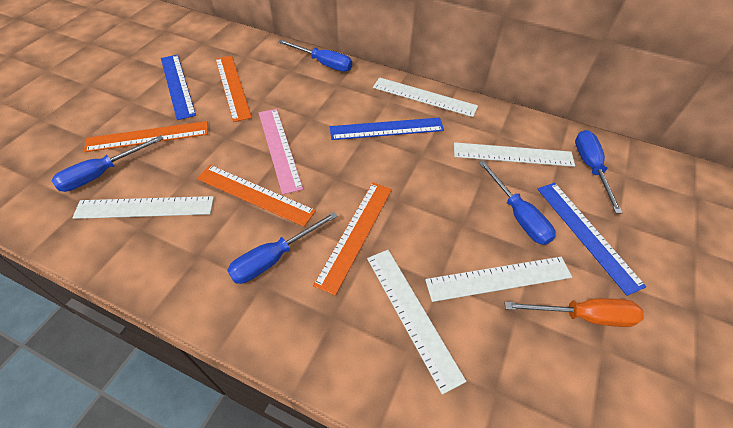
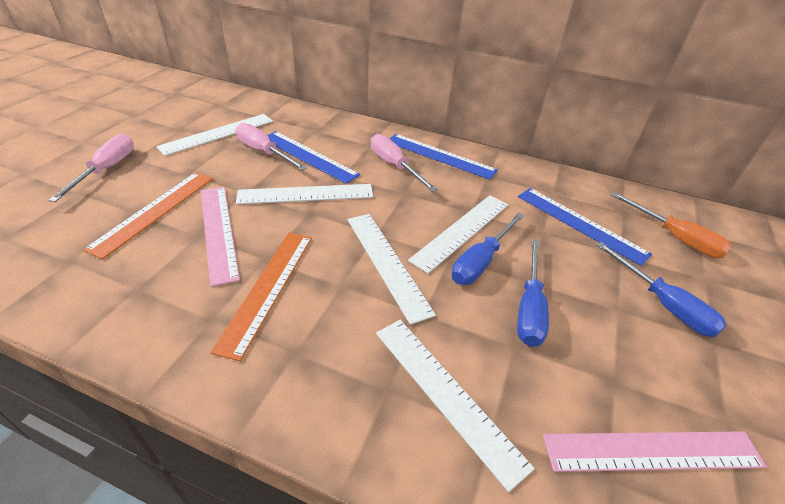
blue screwdriver: [52,135,163,192] [227,212,338,284] [278,40,352,72] [478,160,555,245] [575,130,623,214] = 5 -> [451,212,525,285] [517,240,549,347] [596,242,727,337] = 3
orange ruler: [84,121,208,152] [197,165,316,227] [215,56,252,122] [313,183,392,296] = 4 -> [83,172,213,259] [211,233,312,361] = 2
pink ruler: [259,109,303,195] = 1 -> [201,187,240,287] [543,431,767,472] = 2
pink screwdriver: none = 0 -> [48,134,134,202] [236,123,307,171] [371,134,437,192] = 3

